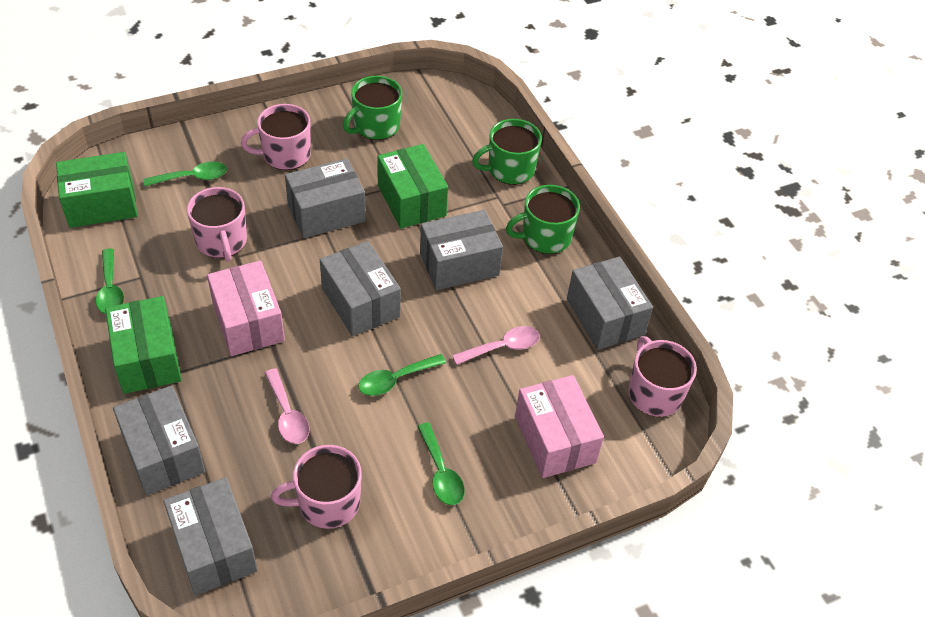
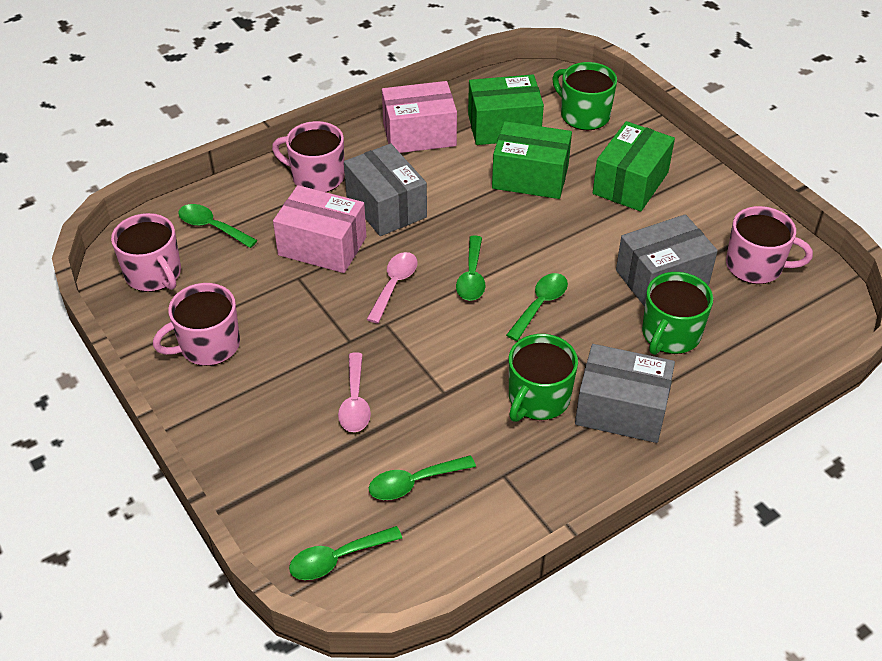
green spoon: [96,248,124,314] [144,161,227,187] [358,354,446,396] [417,422,465,505] = 4 -> [178,204,258,248] [289,526,402,580] [369,455,476,500] [456,235,485,301] [506,273,568,341] = 5
grey box: [113,385,205,496] [163,478,258,595] [285,158,366,238] [320,241,401,336] [420,210,503,290] [567,257,653,350] = 6 -> [344,144,427,236] [575,344,675,443] [616,214,718,307] = 3

